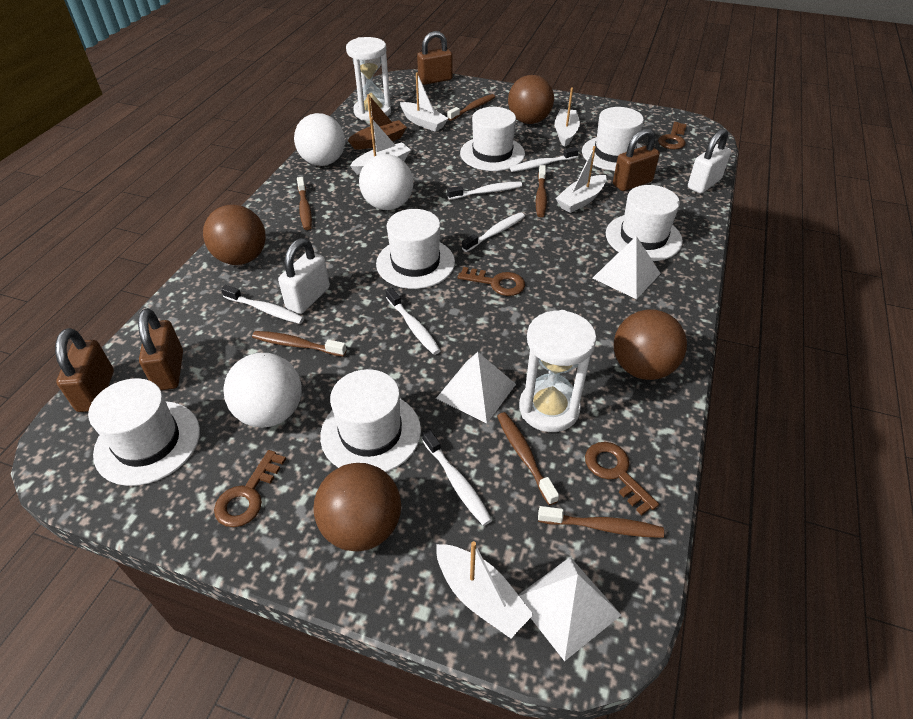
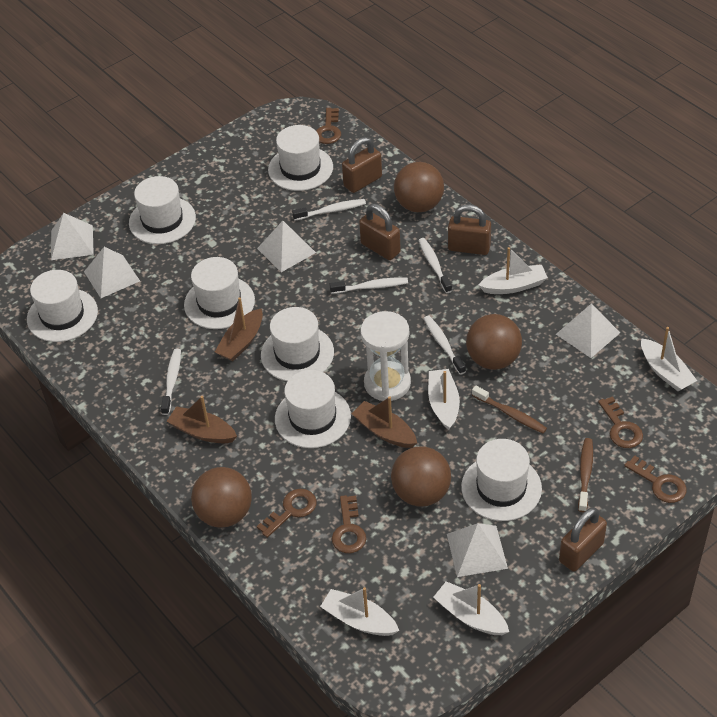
brown boat: [348,94,407,149] = 1 -> [167,396,237,443] [215,297,263,361] [352,396,417,448] = 3
brown key: [214,450,286,527] [458,267,525,296] [585,442,659,516] [658,122,687,149] = 4 -> [257,489,317,538] [316,108,341,144] [332,495,366,553] [598,396,643,448] [624,456,687,503] = 5
brown toothbrush: [252,331,346,357] [297,177,312,230] [447,94,495,121] [497,412,559,506] [536,165,547,217] [538,506,664,538] = 6 -> [472,386,547,434] [578,438,593,512] = 2
white ball: [223,353,302,428] [294,113,345,166] [359,154,413,210] = 3 -> none = 0
white hat: [88,378,200,486] [320,369,421,472] [376,209,455,289] [460,107,525,171] [582,107,644,171] [606,185,683,261] = 6 -> [27,270,98,342] [129,176,196,244] [184,257,255,329] [261,307,334,381] [268,125,333,191] [275,370,351,448] [461,439,542,521] = 7
white hourglass: [346,37,391,121] [519,310,596,432] = 2 -> [360,311,411,401] = 1
white padlock: [278,238,330,314] [688,128,731,193] = 2 -> none = 0
white pyramid: [436,352,516,424] [519,557,621,661] [593,236,661,299] = 3 -> [51,213,94,260] [84,247,140,298] [257,221,316,272] [447,523,508,577] [556,303,620,358] = 5
white toothbrush: [221,285,304,324] [386,288,441,355] [422,429,492,526] [447,181,522,200] [462,212,525,252] [510,147,579,172] = 6 -> [161,349,181,415] [292,199,366,221] [330,277,408,294] [418,238,452,293] [423,316,466,375] = 5

